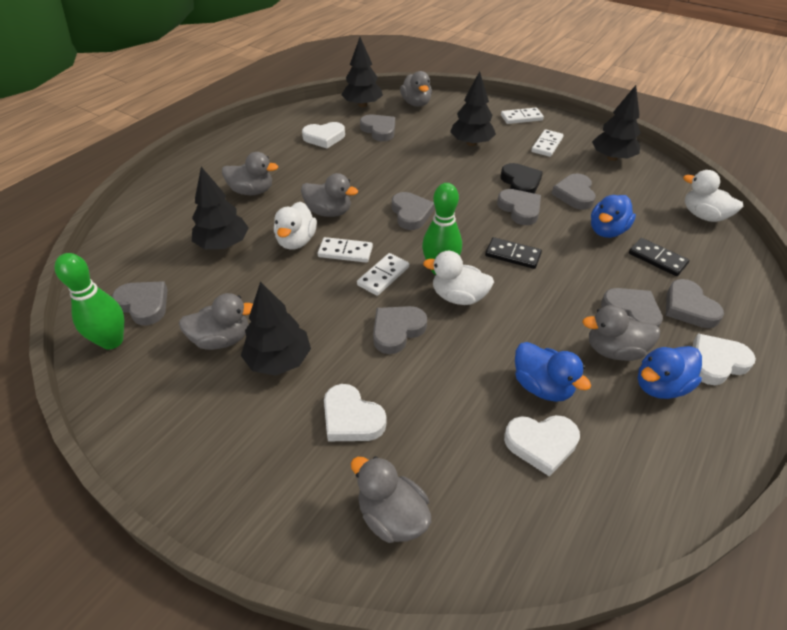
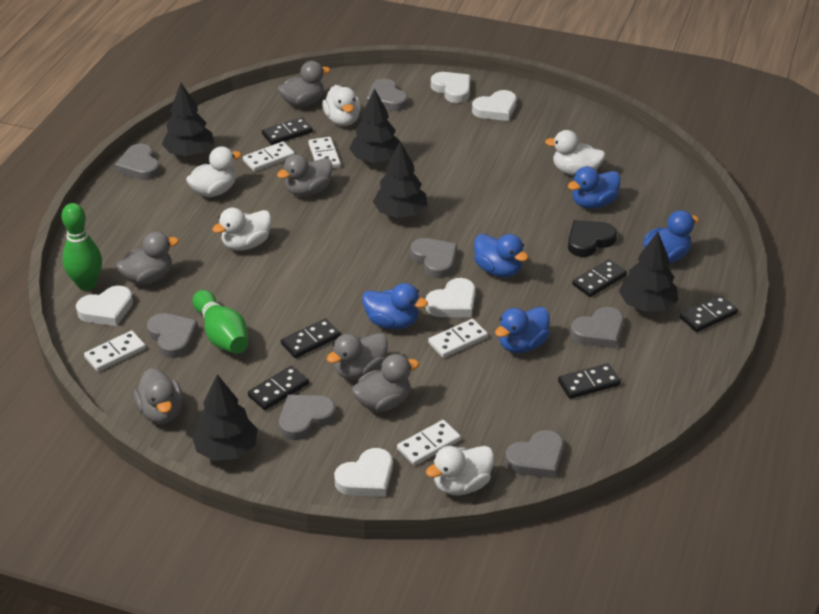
black domino: [485,237,542,269] [629,238,689,276] = 2 -> [248,366,309,410] [262,117,313,145] [281,318,341,358] [558,363,621,399] [572,259,627,297] [680,295,738,332] = 6
blue duck: [515,342,591,402] [591,195,636,238] [638,346,702,399] = 3 -> [362,283,428,330] [474,234,529,277] [495,307,550,353] [568,166,621,209] [643,210,699,263] = 5
grey heart: [112,281,168,325] [360,114,395,141] [373,306,427,354] [392,192,435,230] [497,189,541,225] [552,173,596,210] [601,288,663,328] [666,279,724,328] = 8 -> [115,144,160,180] [147,313,198,358] [279,395,336,440] [366,79,408,111] [410,238,457,278] [505,430,564,478] [570,307,624,348] = 7
white domino: [318,237,373,263] [357,253,409,296] [501,108,544,124] [531,129,564,157] = 4 -> [84,331,146,372] [243,142,295,172] [308,137,341,168] [397,420,461,466] [428,319,488,358] = 5
white duck: [274,202,317,250] [423,251,494,305] [683,170,743,222] = 3 -> [186,146,241,197] [212,207,271,251] [322,85,361,126] [426,446,494,495] [545,130,606,176] = 5
white heart: [302,122,345,148] [324,384,386,441] [504,415,580,477] [693,334,756,385] = 4 -> [76,286,133,326] [334,448,393,497] [425,278,475,317] [431,72,470,103] [472,90,517,121] = 5

